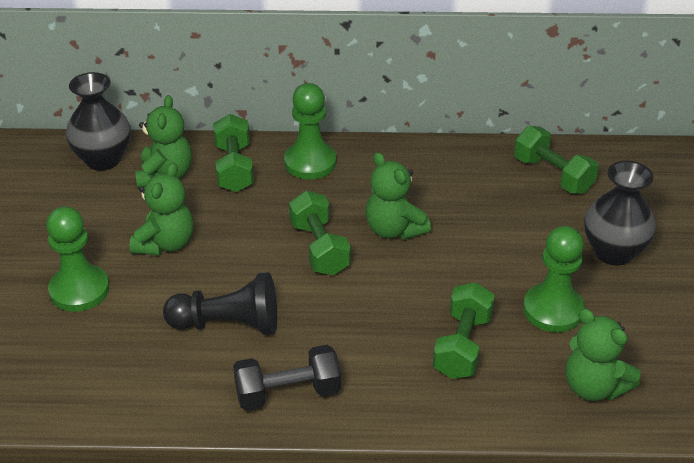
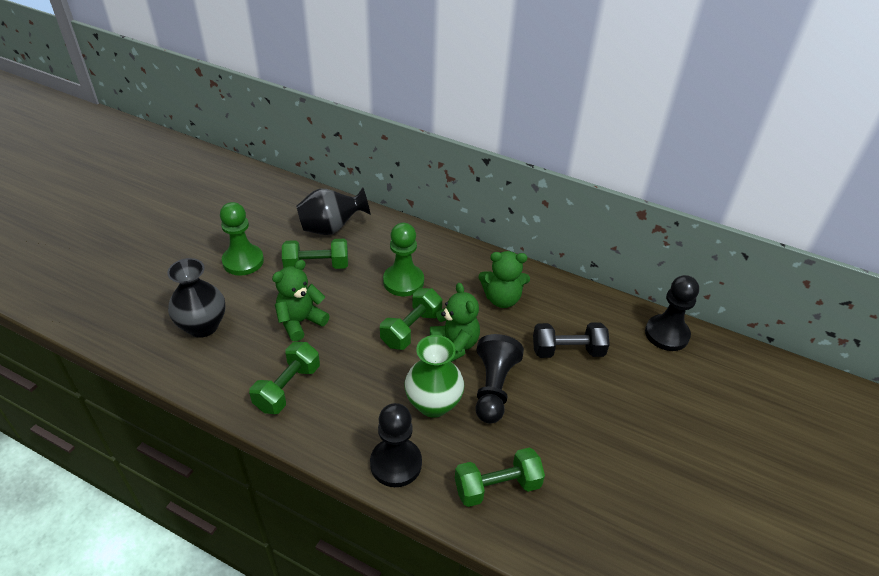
black pawn: [163,272,277,335] = 1 -> [370,403,422,487] [475,334,524,424] [645,275,699,351] = 3
green pawn: [46,206,109,312] [284,83,336,179] [523,226,585,332] = 3 -> [220,202,264,276] [383,223,424,296] = 2
green teddy bear: [130,163,194,256] [135,95,192,188] [365,152,431,240] [566,308,641,401] = 4 -> [272,260,330,342] [430,283,480,362] [479,251,530,308] = 3
green vase: none = 0 -> [404,335,464,418] = 1

